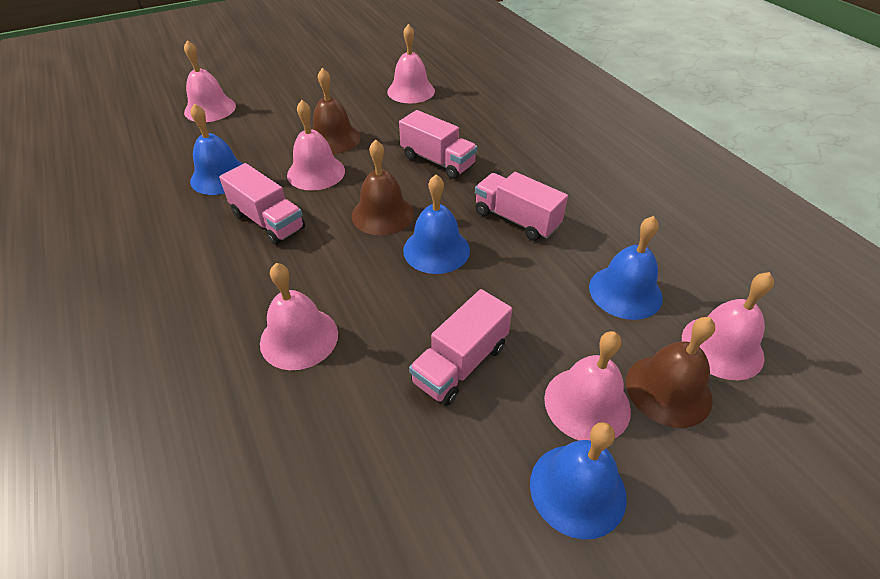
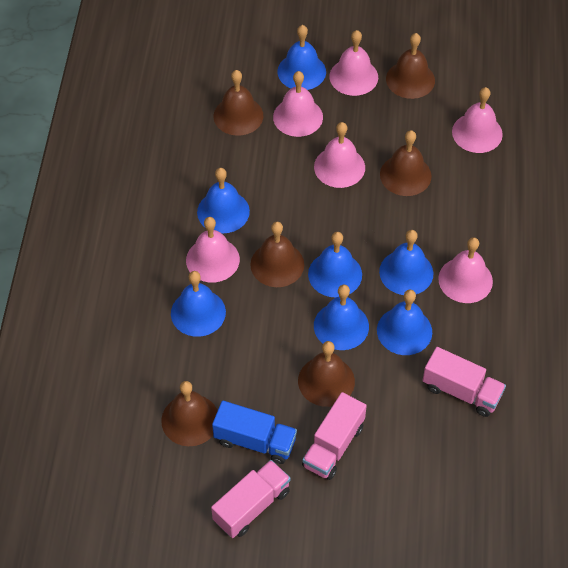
blue bell: [190,103,243,195] [403,174,470,274] [530,422,627,539] [589,216,663,320] = 4 -> [171,271,226,337] [197,168,250,233] [277,25,326,90] [308,232,362,297] [314,285,369,350] [377,290,432,355] [379,230,433,295] = 7
blue truck: none = 0 -> [212,401,297,464] = 1
brown bell: [312,68,361,154] [352,139,414,235] [626,317,715,428] = 3 -> [161,381,218,446] [214,70,263,136] [250,222,304,287] [298,341,355,407] [380,130,431,196] [386,33,435,99] = 6
pink truck: [219,163,305,245] [399,110,477,179] [409,289,512,406] [475,172,568,241] = 4 -> [211,460,291,538] [302,392,367,480] [422,347,506,417] = 3

